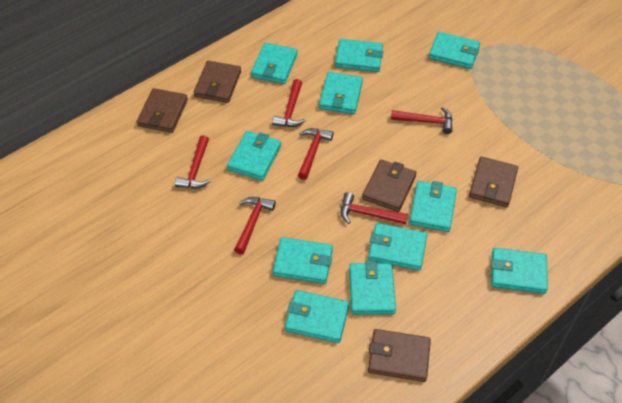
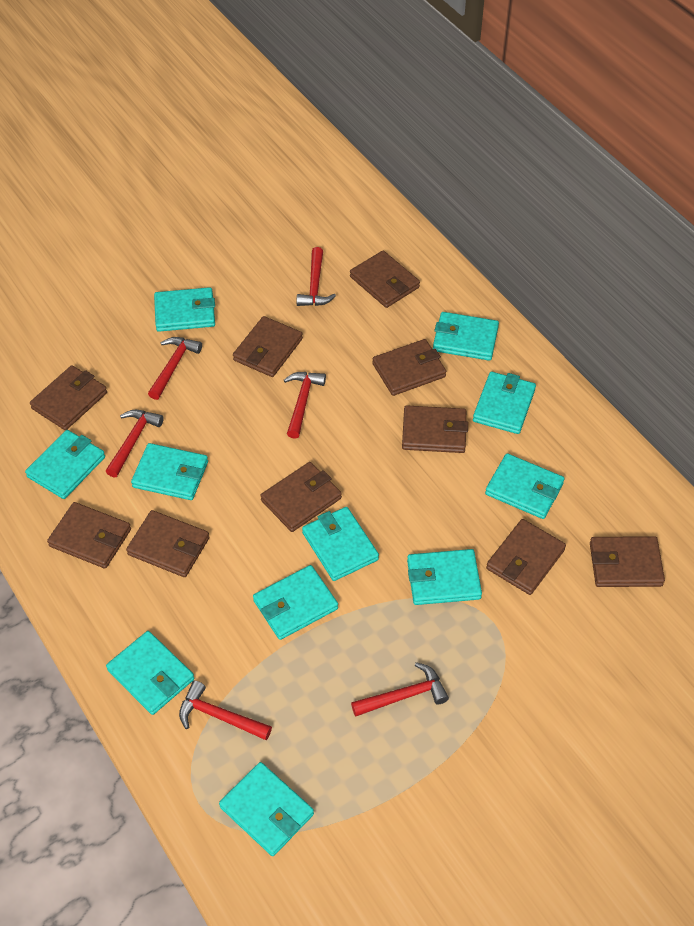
brown wallet: [137,88,188,133] [194,61,241,103] [362,160,417,212] [368,329,431,382] [469,156,518,207] = 5 -> [30,365,107,430] [47,502,131,568] [126,510,209,577] [233,316,303,377] [260,462,342,532] [350,251,420,308] [372,339,446,396] [402,406,468,453] [486,519,566,595] [590,536,665,587] = 10

